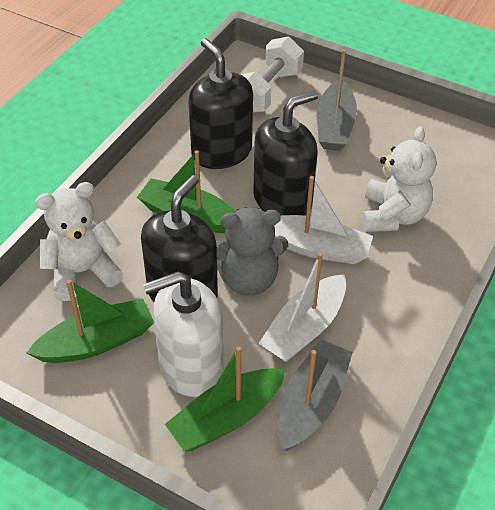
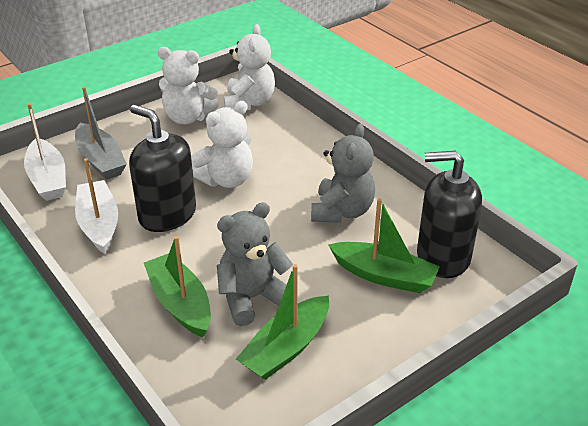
black soap dispenser: [141,175,218,302] [188,38,253,169] [253,90,318,216] = 3 -> [129,105,196,232] [417,151,482,278] = 2
grey boat: [278,339,353,451] [317,49,357,151] = 2 -> [75,87,127,180] = 1
grey teddy bear: [216,207,288,296] = 1 -> [217,202,293,326] [311,124,375,223] = 2
white dumbbell: [240,37,304,113] = 1 -> none = 0
white soap dispenser: [143,271,224,397] = 1 -> none = 0
white teddy bear: [35,182,124,301] [362,126,436,232] = 2 -> [158,47,219,124] [191,101,253,188] [224,24,275,110] = 3

